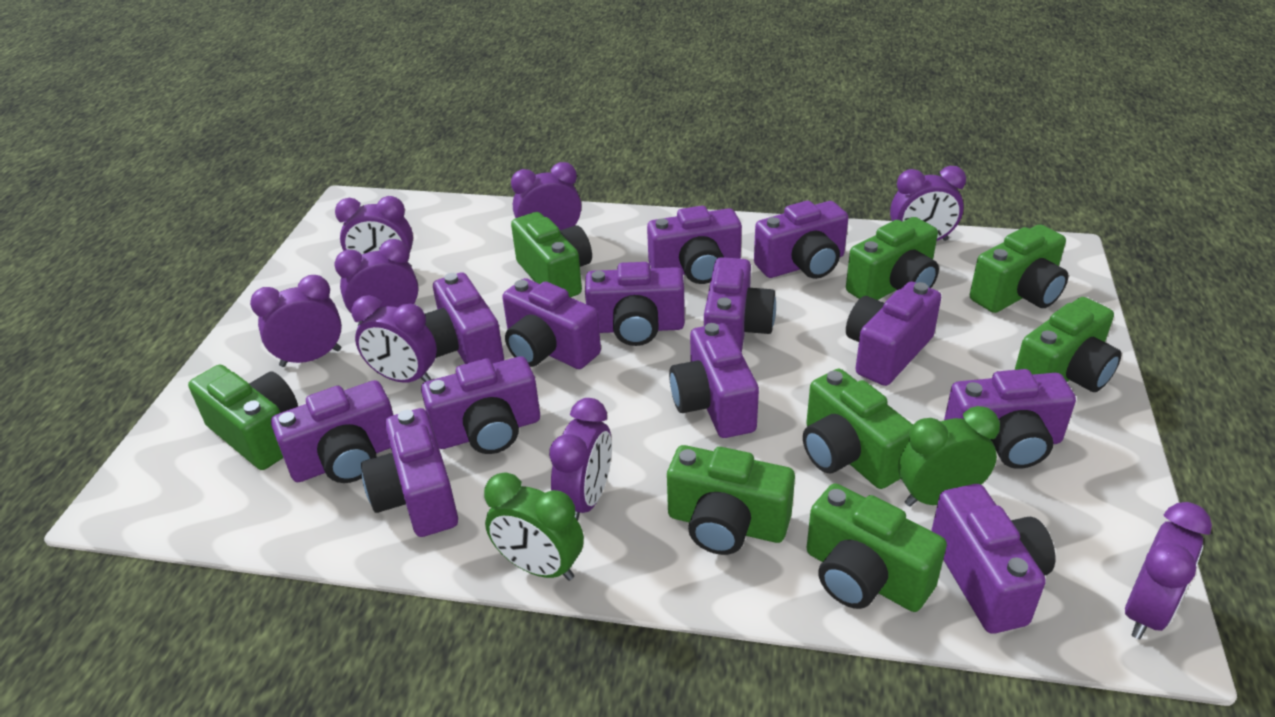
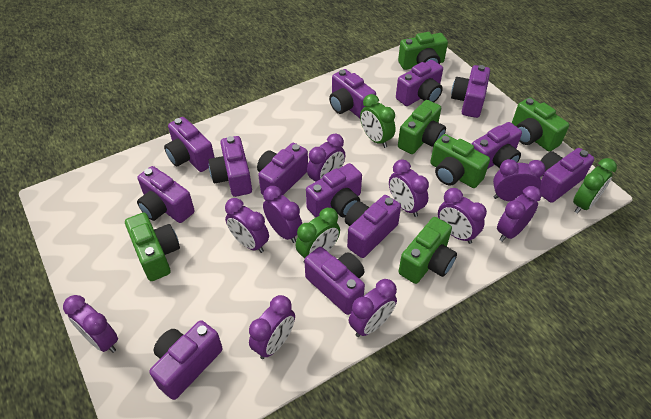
green camera: [188,364,298,470] [511,212,592,297] [667,445,795,555] [803,369,913,489] [807,483,947,612] [846,217,939,300] [970,224,1068,313] [1015,297,1122,392] = 8 -> [125,213,180,281] [398,32,448,70] [398,100,446,154] [399,217,457,284] [430,134,490,188] [512,97,569,152] = 6
green clock: [484,473,584,581] [898,406,1000,507] = 2 -> [296,208,340,263] [360,94,395,148] [573,158,617,214] = 3
purple clock: [250,275,342,367] [335,196,413,267] [335,239,419,326] [351,295,437,383] [511,162,581,230] [549,398,612,521] [890,166,966,241] [1125,502,1212,639] = 8 -> [63,295,118,353] [225,198,269,253] [249,295,295,359] [263,186,302,243] [307,134,345,182] [349,279,397,337] [389,159,429,217] [438,188,487,244] [493,159,546,202] [497,186,541,242] = 10

